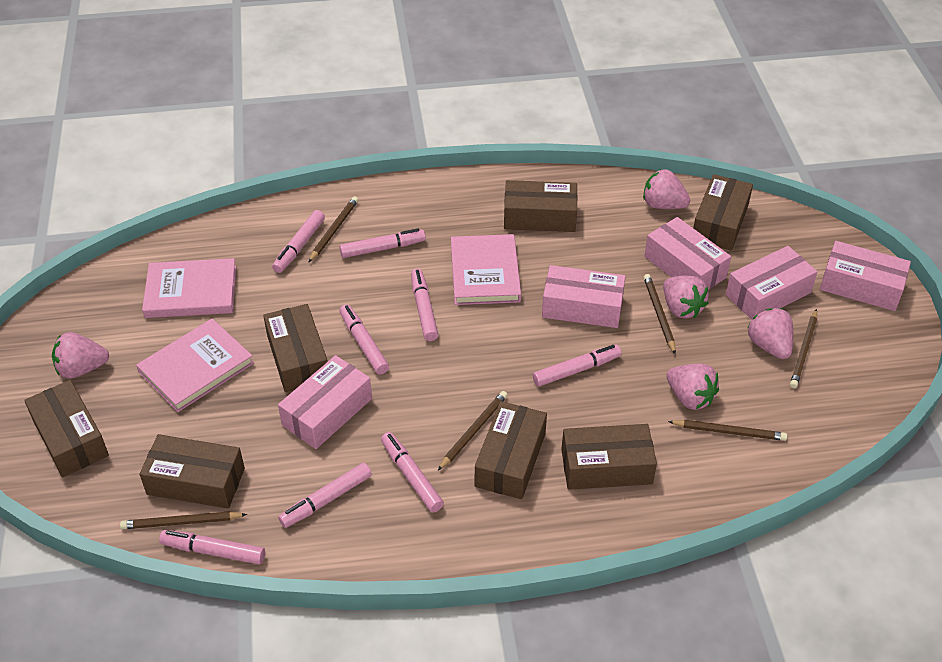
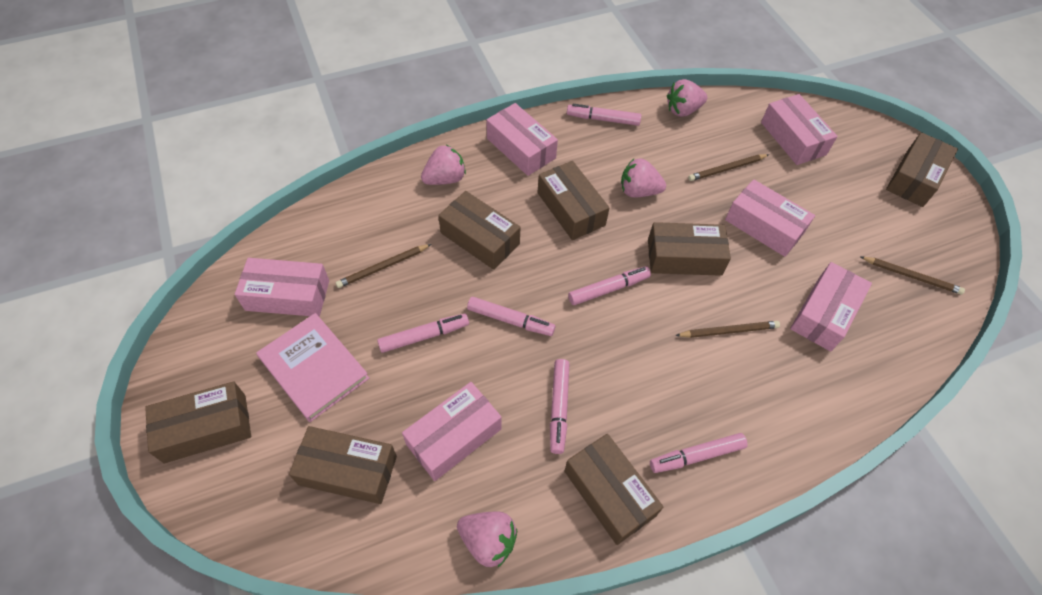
brown pencil: [120,511,247,529] [309,196,358,262] [438,391,508,471] [644,274,676,354] [668,420,787,441] [790,309,817,388] = 6 -> [335,244,431,288] [675,321,780,338] [688,154,769,181] [860,256,965,295] = 4
pink book: [136,319,254,412] [142,258,236,318] [451,234,521,305] = 3 -> [256,313,369,422] = 1
pink box: [278,355,372,449] [542,265,626,328] [644,217,731,290] [726,246,817,320] [820,241,911,311] = 5 -> [235,258,329,317] [402,382,502,481] [486,103,558,176] [725,179,815,257] [761,94,838,165] [790,262,872,352] = 6
pink marker: [159,530,265,564] [272,210,325,273] [278,463,372,528] [339,304,389,375] [340,229,426,258] [381,432,444,512] [411,269,438,341] [533,345,621,387] = 8 -> [377,314,469,353] [467,297,555,336] [550,359,569,454] [567,104,641,126] [568,266,651,305] [650,433,748,473] = 6
pink strawberry: [52,332,109,378] [643,169,690,209] [663,276,709,318] [667,364,719,410] [747,308,793,359] = 5 -> [421,145,466,185] [457,512,517,567] [621,159,666,198] [667,79,707,117] = 4

